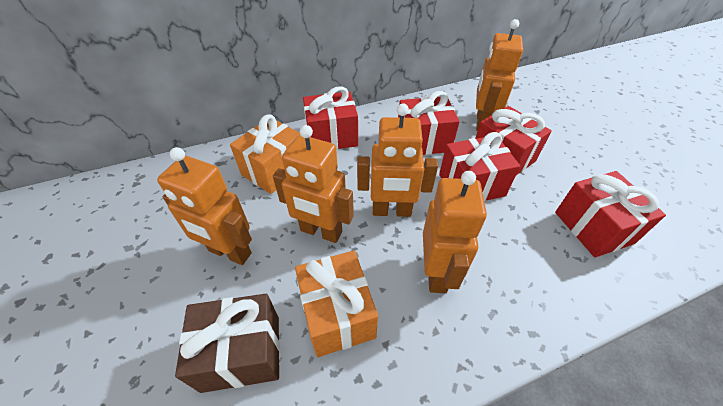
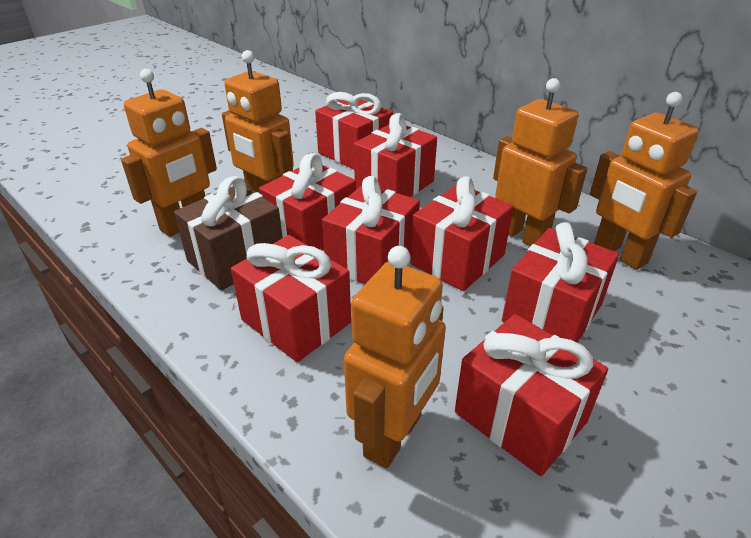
orange gift: [230,114,300,194] [295,251,378,357] = 2 -> none = 0
red gift: [303,86,358,150] [398,91,460,155] [439,132,520,201] [475,106,552,174] [555,171,666,257] = 5 -> [231,235,351,362] [259,153,356,250] [315,92,393,169] [322,176,420,284] [354,113,437,197] [411,176,513,291] [455,314,608,476] [502,222,619,343] = 8

